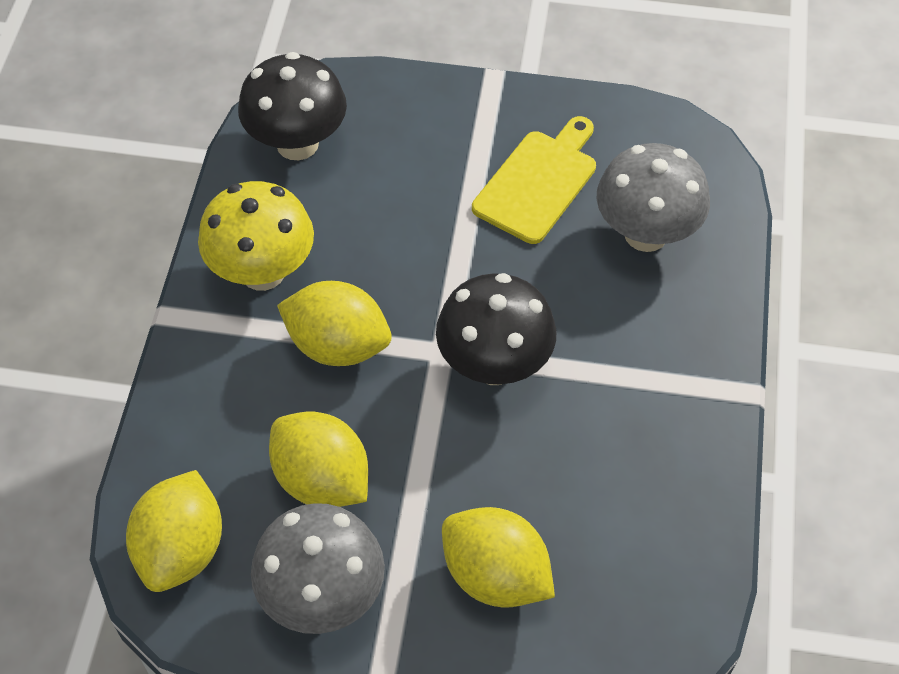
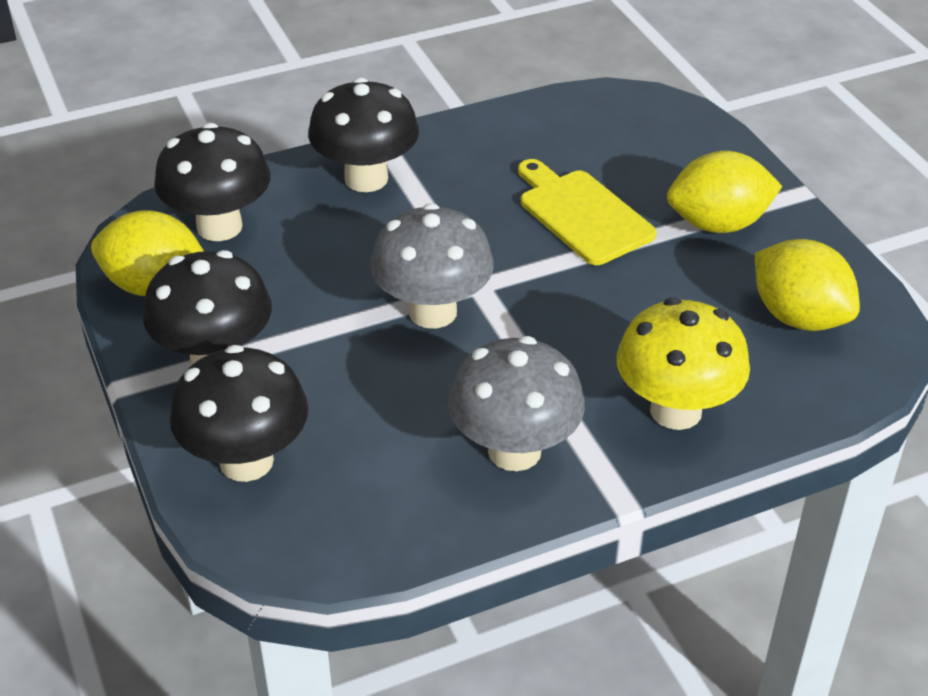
black mushroom: [238,52,347,160] [436,273,556,385] = 2 -> [143,250,272,365] [154,123,270,241] [170,345,308,482] [308,78,419,192] = 4
yellow lemon: [126,470,222,592] [269,412,368,507] [277,281,392,366] [442,507,555,608] = 4 -> [91,210,204,296] [667,151,782,233] [755,239,860,331] = 3

